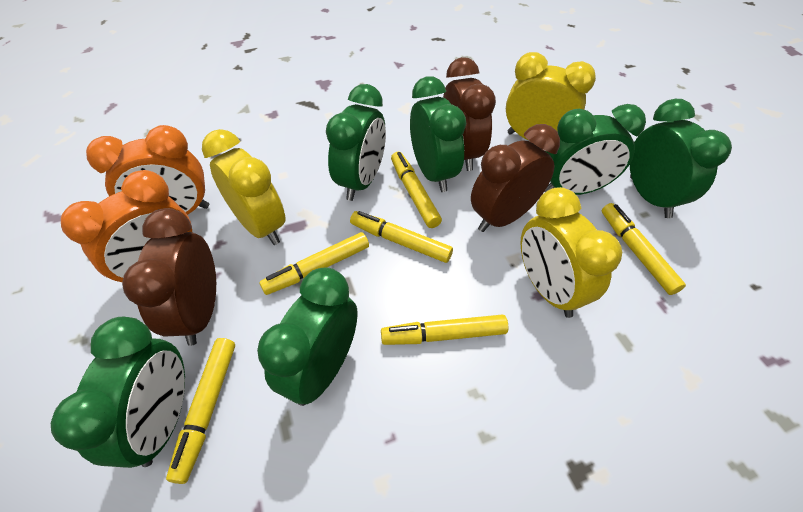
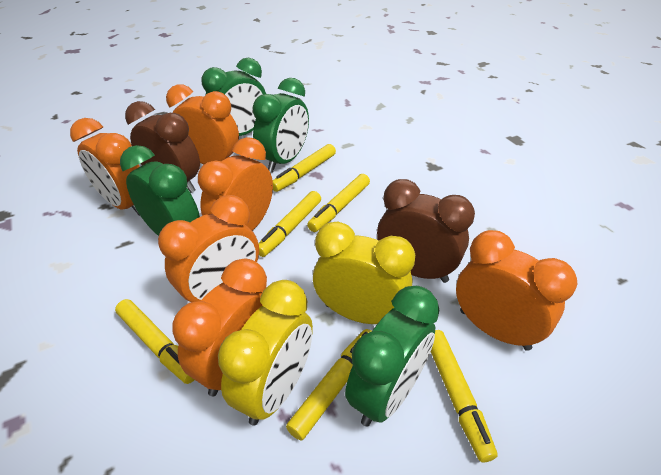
brown clock: [122,208,216,346] [443,57,496,171] [471,124,560,232] = 3 -> [125,101,200,193] [377,179,475,283] = 2
green clock: [51,317,185,468] [257,267,358,406] [326,84,386,201] [410,76,466,192] [544,104,646,195] [630,99,732,218] = 6 -> [120,145,200,236] [201,58,266,136] [253,78,309,173] [345,286,439,427] = 4
orange clock: [61,170,192,282] [86,125,209,215] = 2 -> [70,118,140,216] [158,195,259,302] [166,84,239,164] [172,259,267,396] [198,137,273,231] [456,230,577,351] = 6
yellow clock: [202,129,286,245] [506,52,596,140] [521,187,622,318] = 3 -> [218,280,313,425] [313,221,415,324] = 2

